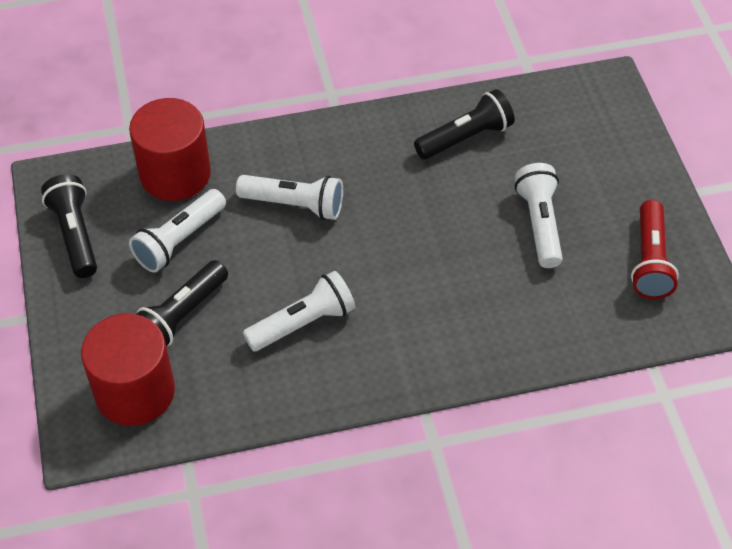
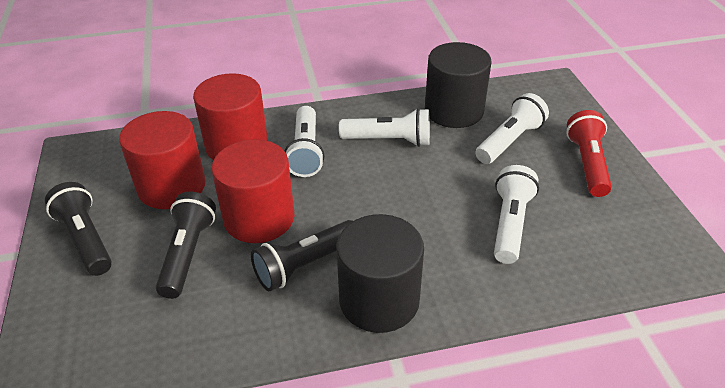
black cylinder: none = 0 -> [337,214,424,333] [425,42,491,128] = 2
red cylinder: [81,313,175,426] [129,98,211,201] = 2 -> [119,111,206,209] [193,73,268,160] [211,139,294,243] = 3

